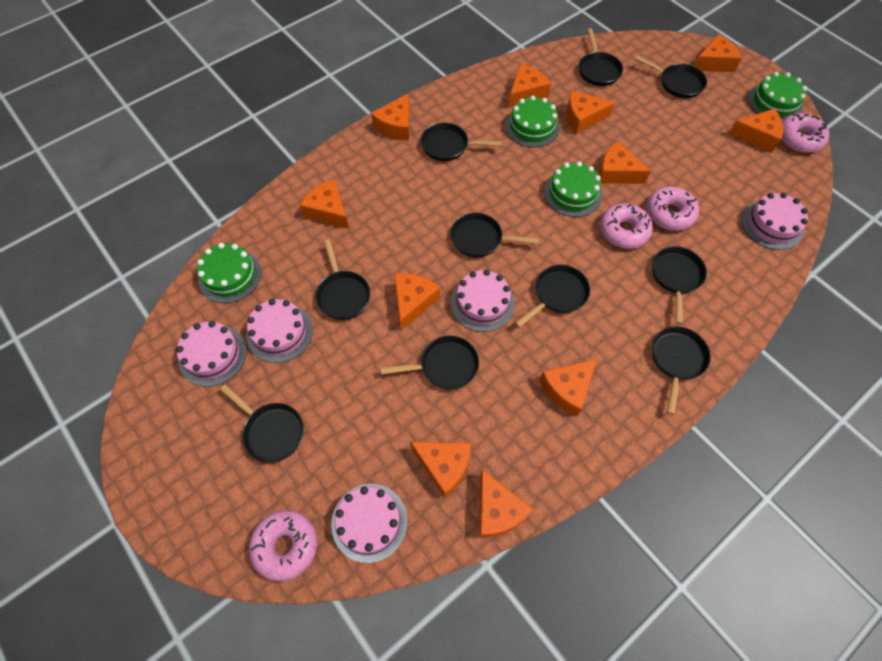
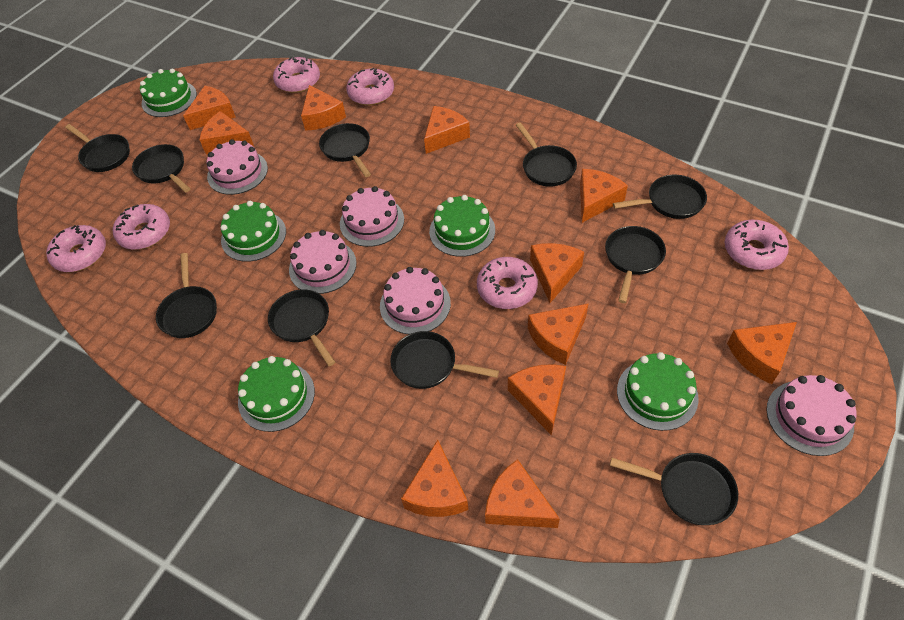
green cake: [197,243,261,303] [505,96,560,148] [544,161,602,217] [748,72,807,121] = 4 -> [140,69,197,117] [221,201,286,262] [238,356,315,432] [429,195,495,257] [617,352,699,431] = 5
pink donut: [249,510,317,582] [600,203,653,249] [646,186,699,231] [781,113,829,153] = 4 -> [46,225,106,272] [113,204,170,250] [273,57,320,93] [346,68,394,105] [477,257,538,309] [725,220,789,270] = 6

